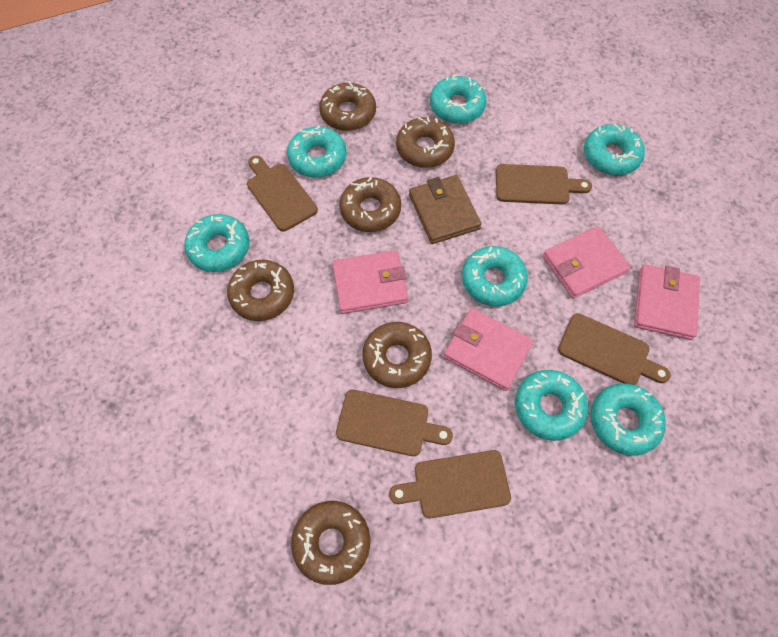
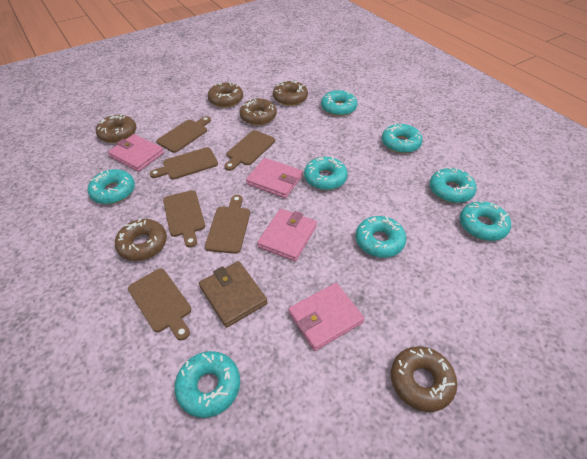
brown cutting board: [247,155,318,231] [336,390,453,456] [389,450,511,518] [496,164,592,205] [558,313,671,385] = 5 -> [128,268,191,340] [150,147,218,180] [156,116,211,153] [163,190,205,248] [205,195,250,254] [224,130,275,171] = 6
turquoise donut: [184,214,249,272] [287,126,347,177] [430,74,487,124] [462,246,528,306] [515,370,588,441] [584,123,645,175] [590,383,666,456] = 7 -> [88,169,135,204] [174,351,240,418] [304,156,348,190] [321,90,358,116] [356,216,406,258] [382,124,423,153] [430,167,477,203] [460,200,511,241] = 8

